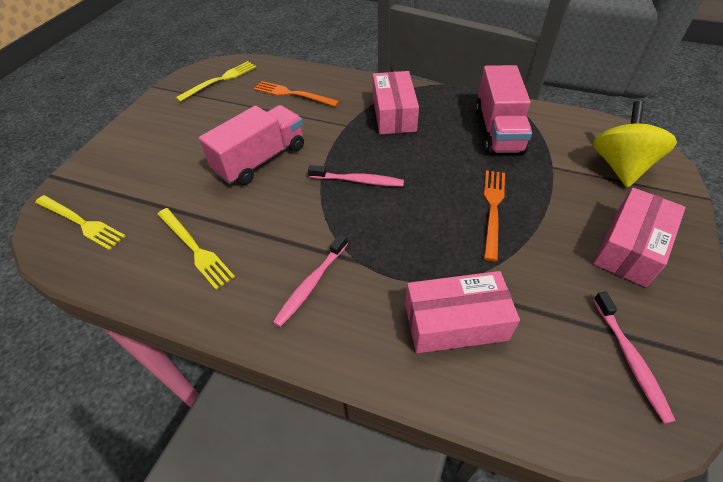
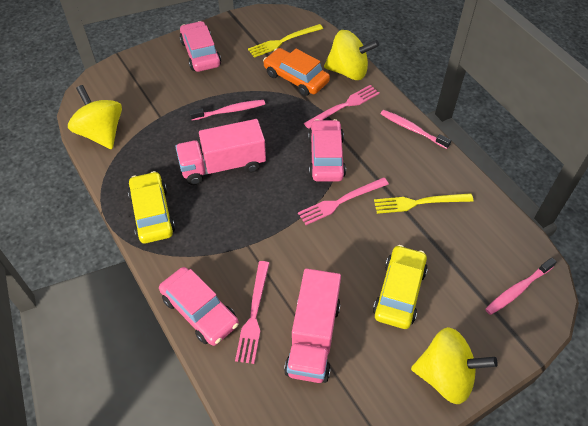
orange car: none = 0 -> [263,48,330,96] = 1
orange fork: [254,81,339,107] [484,171,505,261] = 2 -> none = 0
pink box: [373,71,419,134] [405,271,520,353] [594,188,686,287] = 3 -> none = 0
pink car: none = 0 -> [159,267,239,346] [180,21,221,72] [308,119,346,182] = 3
pink fork: none = 0 -> [235,261,269,364] [298,177,389,225] [304,85,380,129] = 3
yellow car: none = 0 -> [128,171,175,244] [373,245,428,329] = 2
yellow fork: [35,195,126,250] [157,208,235,290] [175,61,256,102] = 3 -> [248,24,323,58] [374,193,474,214] = 2
yellow spinning top: [593,101,677,188] = 1 -> [68,85,122,149] [324,30,379,80] [411,327,498,404] = 3

